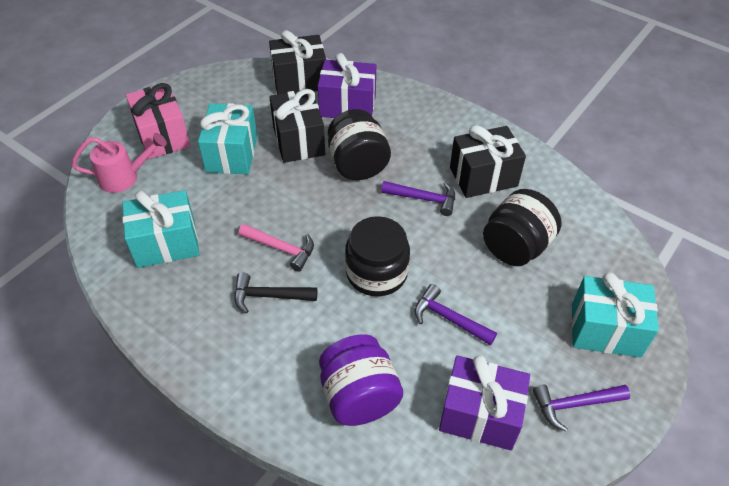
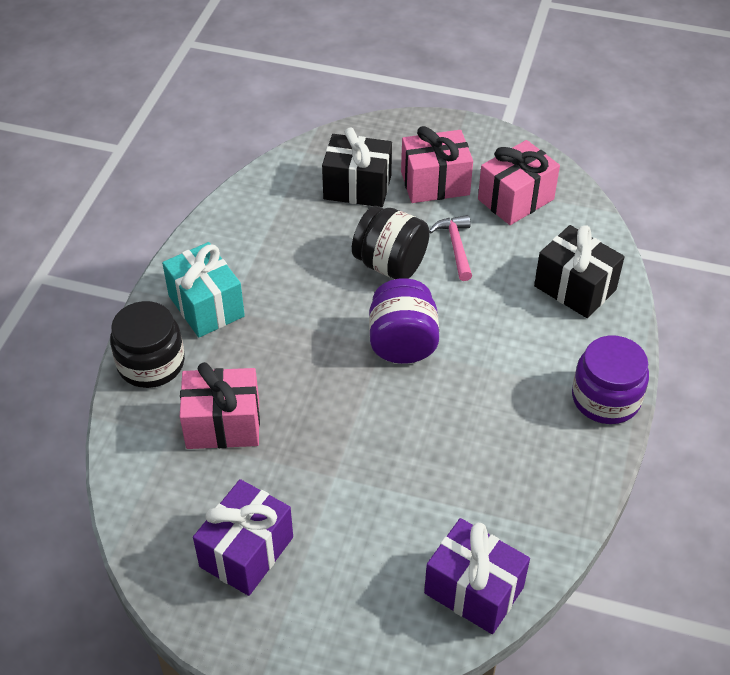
black gift: [269,30,326,94] [269,89,325,163] [450,125,526,198] = 3 -> [322,127,392,207] [534,225,625,318] = 2
black hammer: [234,272,317,314] = 1 -> none = 0
black jar: [328,109,391,180] [345,216,410,296] [483,189,562,266] = 3 -> [110,301,185,388] [352,206,430,279] = 2
pink gift: [126,83,190,159] = 1 -> [180,362,260,449] [401,126,473,203] [478,140,560,225] = 3
pink watering can: [71,133,167,193] = 1 -> none = 0
purple hammer: [381,181,455,216] [415,284,497,345] [533,385,630,432] = 3 -> none = 0
purple jar: [319,334,403,426] = 1 -> [369,278,439,364] [572,336,649,424] = 2
turquoise gift: [122,190,200,268] [198,103,257,174] [571,272,659,358] = 3 -> [162,242,245,337] = 1

